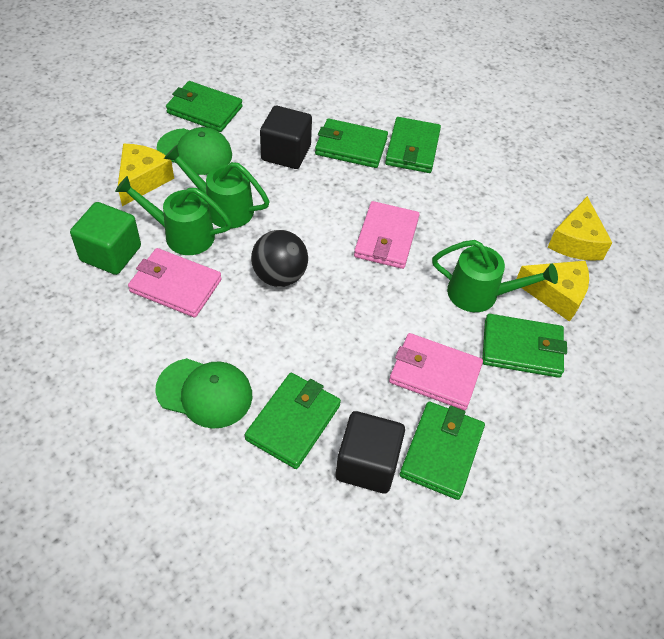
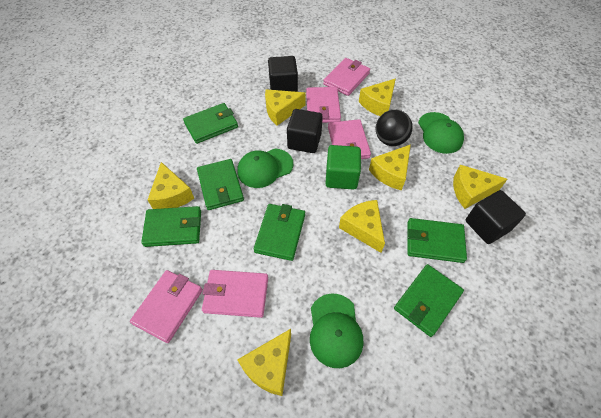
black cube: [260,106,312,169] [335,411,405,493] = 2 -> [268,56,298,92] [287,109,323,153] [466,190,526,244] = 3
green cap: [155,358,252,429] [157,127,232,175] = 2 -> [237,149,293,188] [310,294,363,368] [418,112,464,154] = 3
green watering can: [115,176,232,255] [164,145,270,228] [432,240,558,312] = 3 -> none = 0
pink wallet: [128,248,222,318] [354,201,420,269] [389,333,483,410] = 3 -> [130,270,203,343] [202,270,268,318] [306,87,341,123] [323,58,370,96] [328,119,371,159] = 5
yellow cheese: [118,144,174,206] [517,261,589,322] [548,196,612,261] = 3 -> [148,162,194,209] [237,329,291,396] [265,89,306,126] [339,200,385,253] [359,79,396,116] [369,144,411,190] [453,165,507,209] = 7

